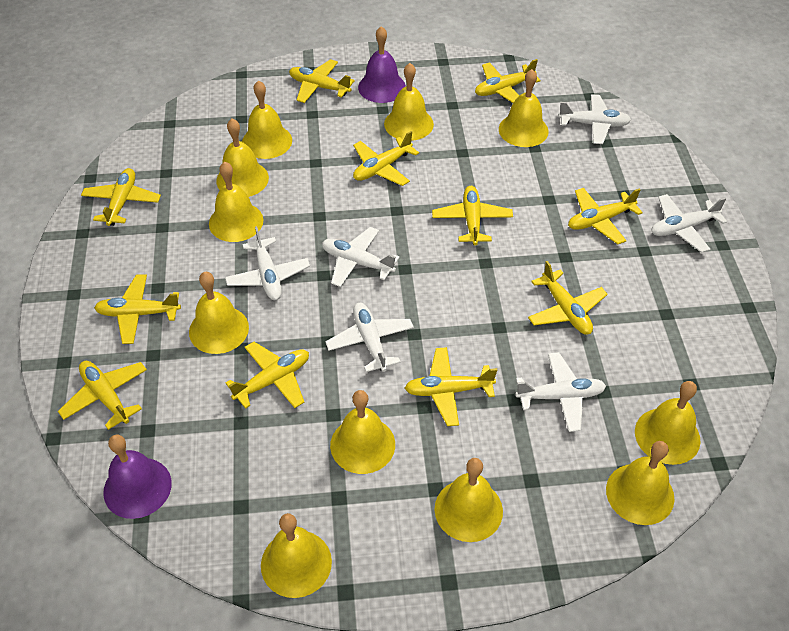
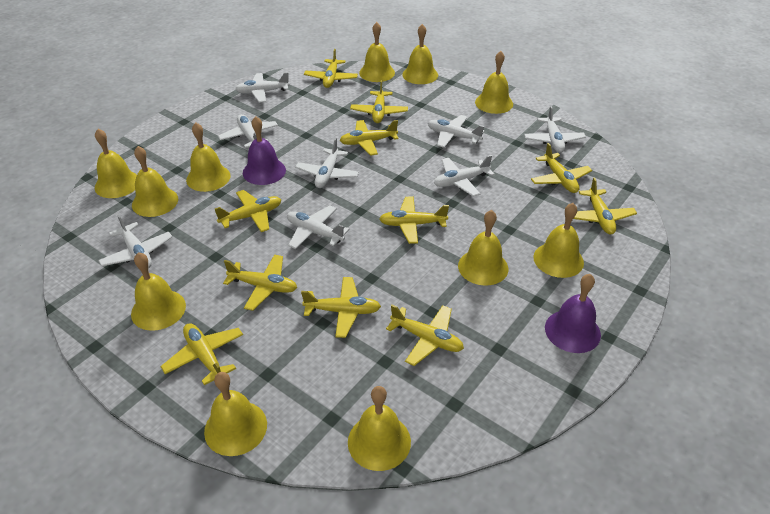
white plane: [225,226,310,300] [322,227,399,287] [325,303,414,372] [515,352,606,432] [558,94,631,144] [651,194,727,253] = 6 -> [98,214,172,268] [218,114,278,148] [235,72,290,103] [287,206,350,249] [295,138,359,188] [428,115,485,148] [434,155,495,197] [524,106,586,153] = 8

